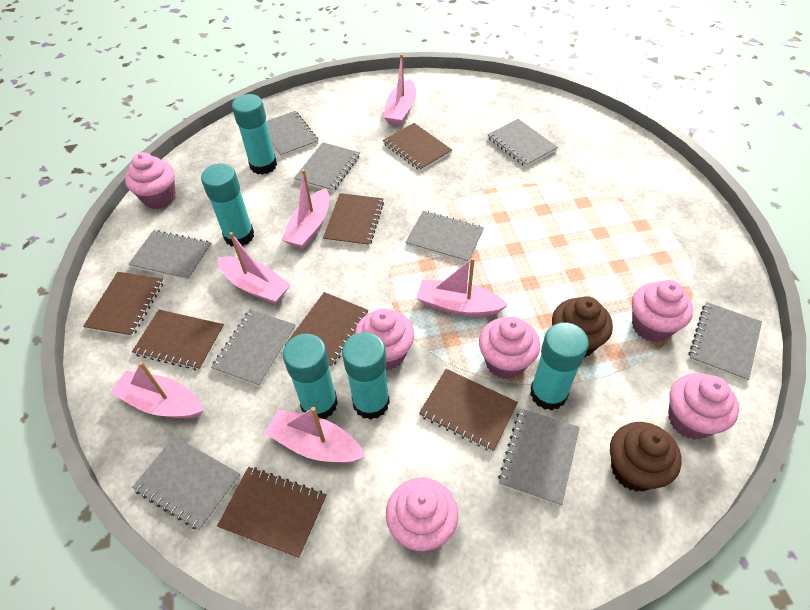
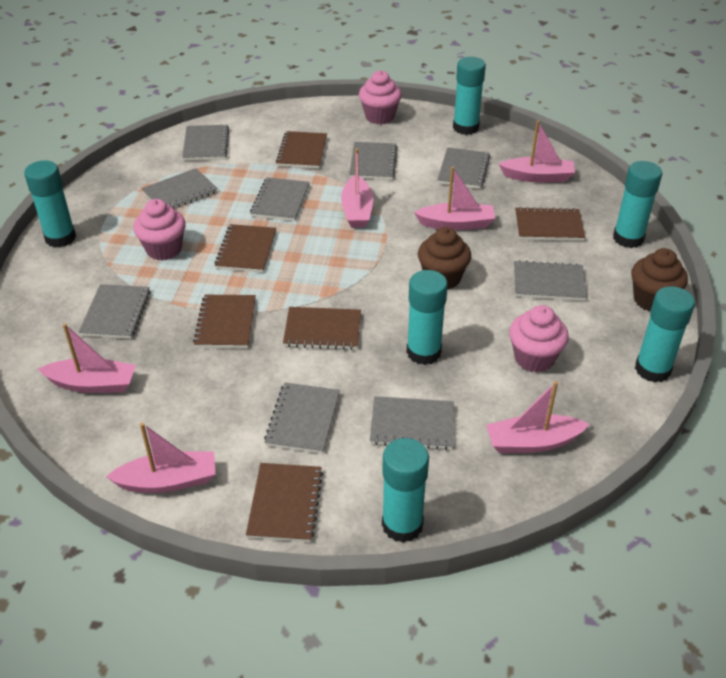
brown notebook: [83,272,164,337] [132,310,224,370] [217,467,327,559] [285,292,369,368] [323,193,384,247] [383,123,452,171] [419,369,518,452] = 7 -> [193,295,256,348] [215,224,276,272] [246,463,323,542] [276,131,327,169] [283,307,361,350] [515,207,586,241] = 6
pink cupcake: [125,152,176,209] [355,308,414,370] [386,478,458,551] [479,317,540,379] [632,280,693,342] [668,373,739,440] = 6 -> [133,199,186,261] [359,70,402,124] [509,305,569,373] = 3
turquoise glue stick: [201,164,254,246] [232,94,277,175] [283,334,338,419] [342,332,390,420] [530,322,589,411] = 5 -> [24,160,76,247] [382,438,429,543] [406,270,448,365] [453,57,486,135] [613,161,662,248] [635,286,695,382] = 6

